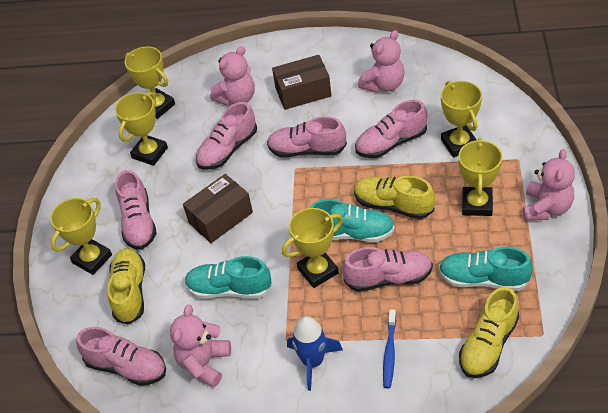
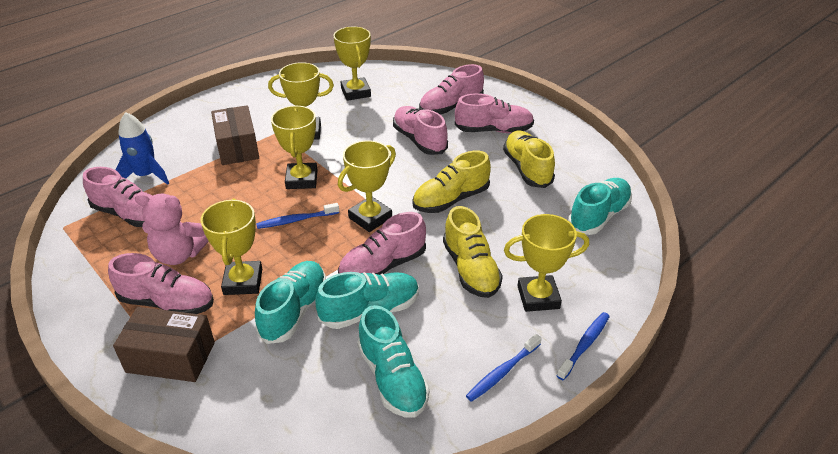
blue toothbrush: [383,309,396,388] = 1 -> [256,203,339,229] [466,334,542,402] [557,312,610,380] = 3
pink teddy bear: [170,305,231,387] [210,46,255,106] [358,30,405,93] [523,149,575,221] = 4 -> [135,193,209,265] = 1
turquoise shoe: [185,256,272,299] [309,199,395,242] [439,247,533,291] = 3 -> [255,261,326,344] [315,272,419,329] [357,305,430,418] [568,178,632,235] = 4

